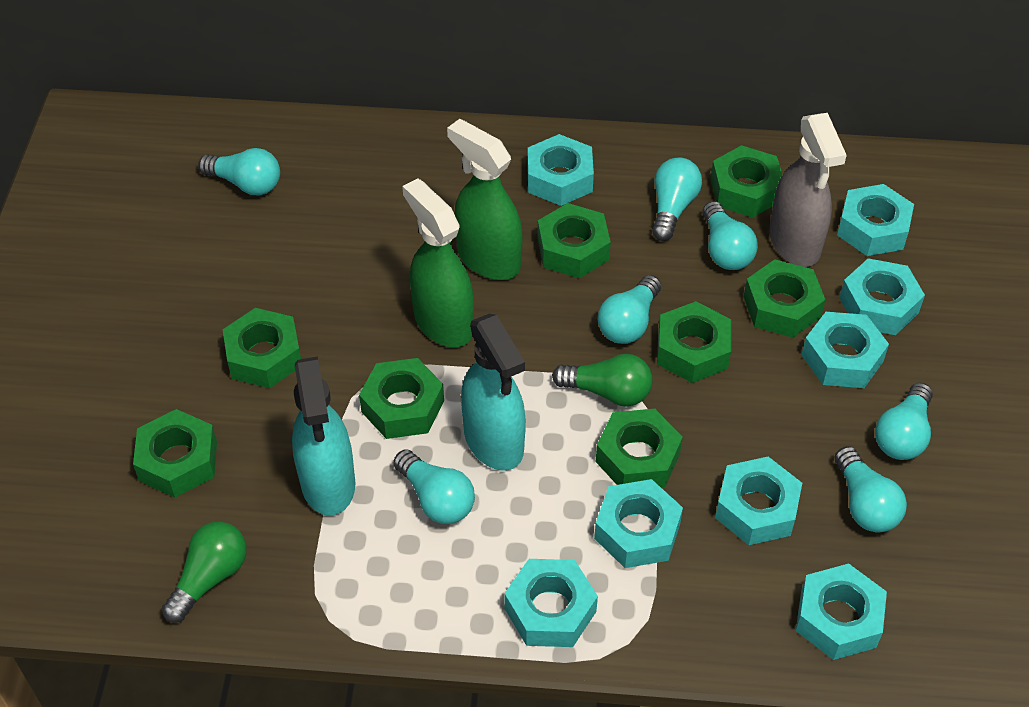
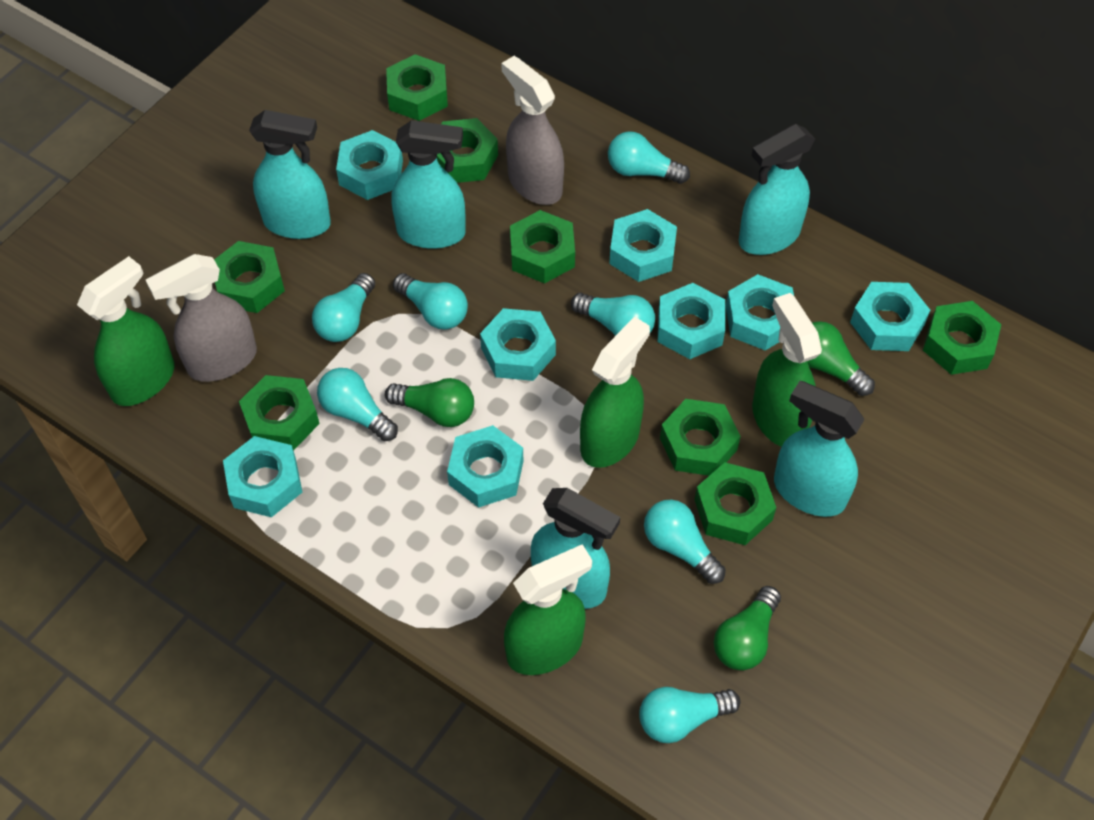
green light bulb: [162,521,246,623] [552,354,653,406] = 2 -> [385,378,474,427] [714,586,781,670] [808,321,875,396] = 3
green spray bottle: [402,179,474,347] [447,119,522,280] = 2 -> [77,256,175,406] [504,544,592,675] [580,316,650,468] [752,293,822,447] = 4
grey spray bottle: [769,113,847,267] = 1 -> [146,254,257,382] [501,56,564,205] = 2
turquoise spray bottle: [292,356,355,516] [461,314,526,471] = 2 -> [249,110,331,239] [391,120,466,249] [531,488,620,609] [739,124,815,255] [774,381,865,517] = 5

